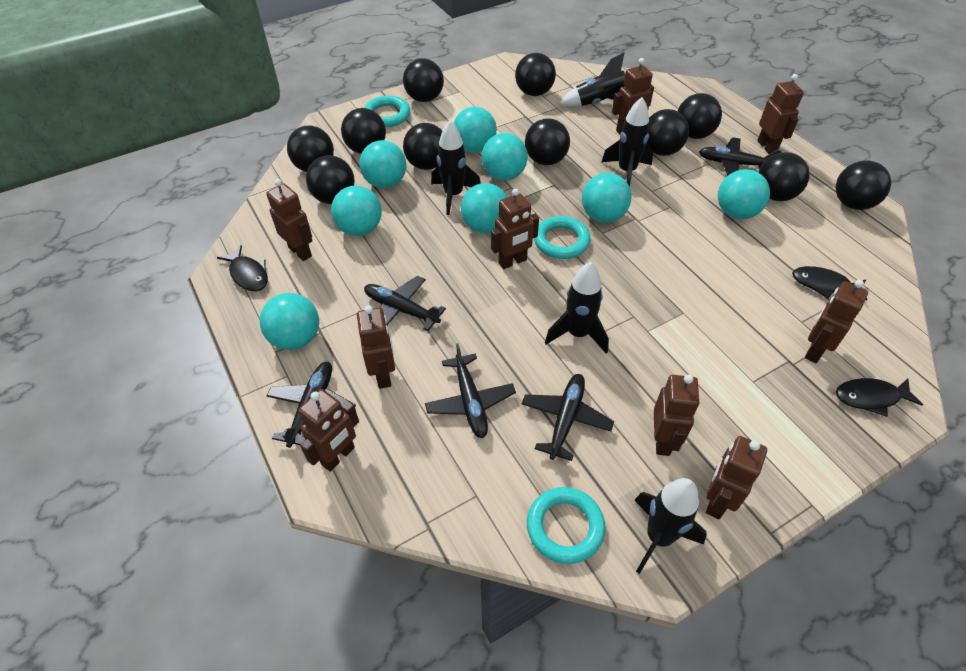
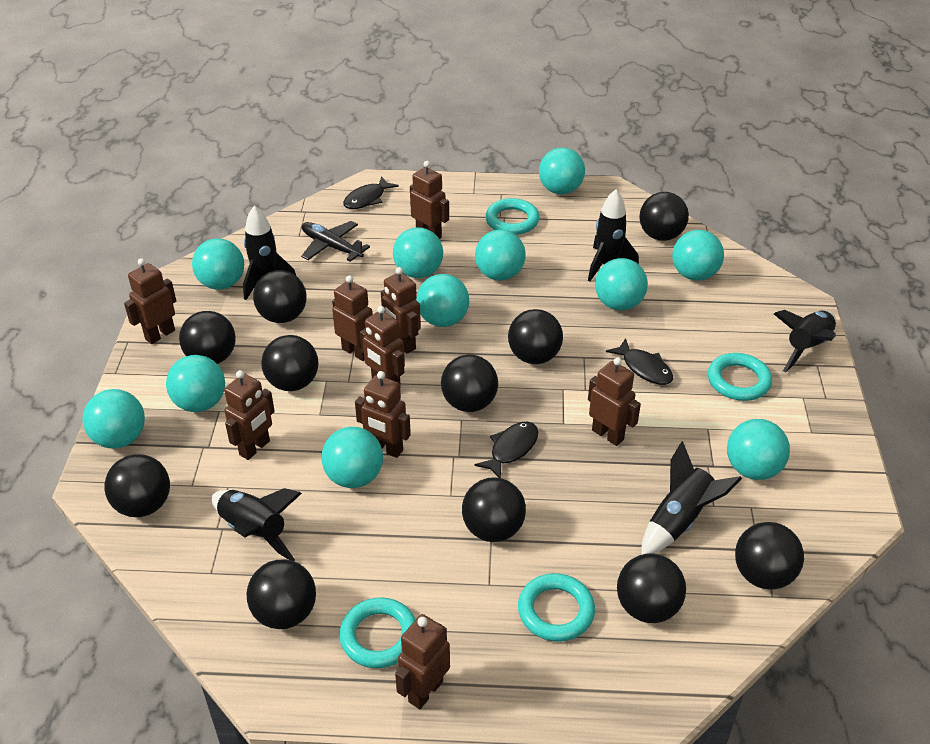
black plane: [266,362,356,448] [364,276,446,331] [425,343,516,438] [522,374,614,461] [699,137,782,176] = 5 -> [301,221,370,262] = 1
turquoise ball: [260,293,319,350] [331,185,382,236] [359,140,406,188] [454,107,497,153] [461,183,508,234] [482,133,528,181] [582,173,632,223] [718,169,770,219] = 8 -> [82,389,145,449] [166,355,225,412] [192,238,244,290] [321,427,383,488] [393,227,443,278] [416,274,469,327] [475,230,526,280] [539,147,585,194] [595,258,648,310] [672,230,724,281] [727,419,790,480] = 11
turquoise ring: [364,96,410,127] [527,487,605,564] [534,216,591,259] = 3 -> [339,598,416,668] [485,198,539,235] [518,573,595,642] [708,353,772,401] = 4

